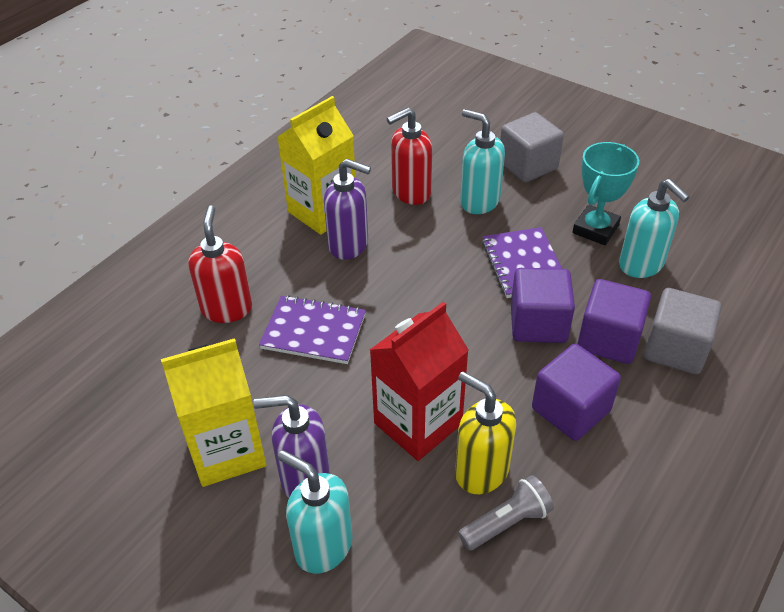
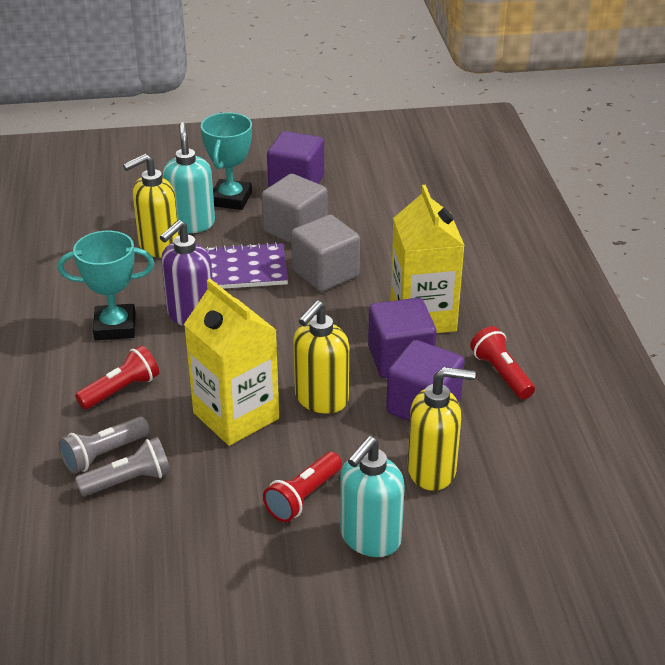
grey flashlight: [458,475,554,551] = 1 -> [59,416,150,474] [75,437,171,496] = 2
purple notebook: [259,295,366,364] [482,227,562,298] = 2 -> [204,242,288,289] = 1
purple soap dispenser: [254,395,330,498] [324,159,371,260] = 2 -> [160,220,213,326] = 1
red carton: [370,302,469,461] = 1 -> none = 0
red flashlight: none = 0 -> [75,345,159,410] [263,452,342,522] [470,326,535,399] = 3
red soap dispenser: [188,205,252,323] [387,107,432,205] = 2 -> none = 0
turquoise soap dispenser: [278,450,352,574] [460,109,505,214] [619,179,690,278] = 3 -> [163,122,215,233] [340,436,405,557] = 2
turquoise trophy: [572,142,639,245] = 1 -> [58,231,154,340] [201,112,252,210] = 2
yellow soap dispenser: [455,371,516,494] = 1 -> [123,154,179,258] [293,300,349,414] [407,367,476,491] = 3

